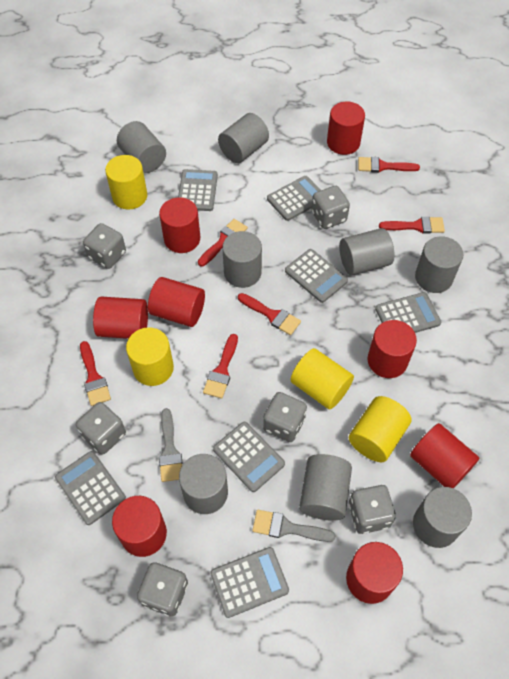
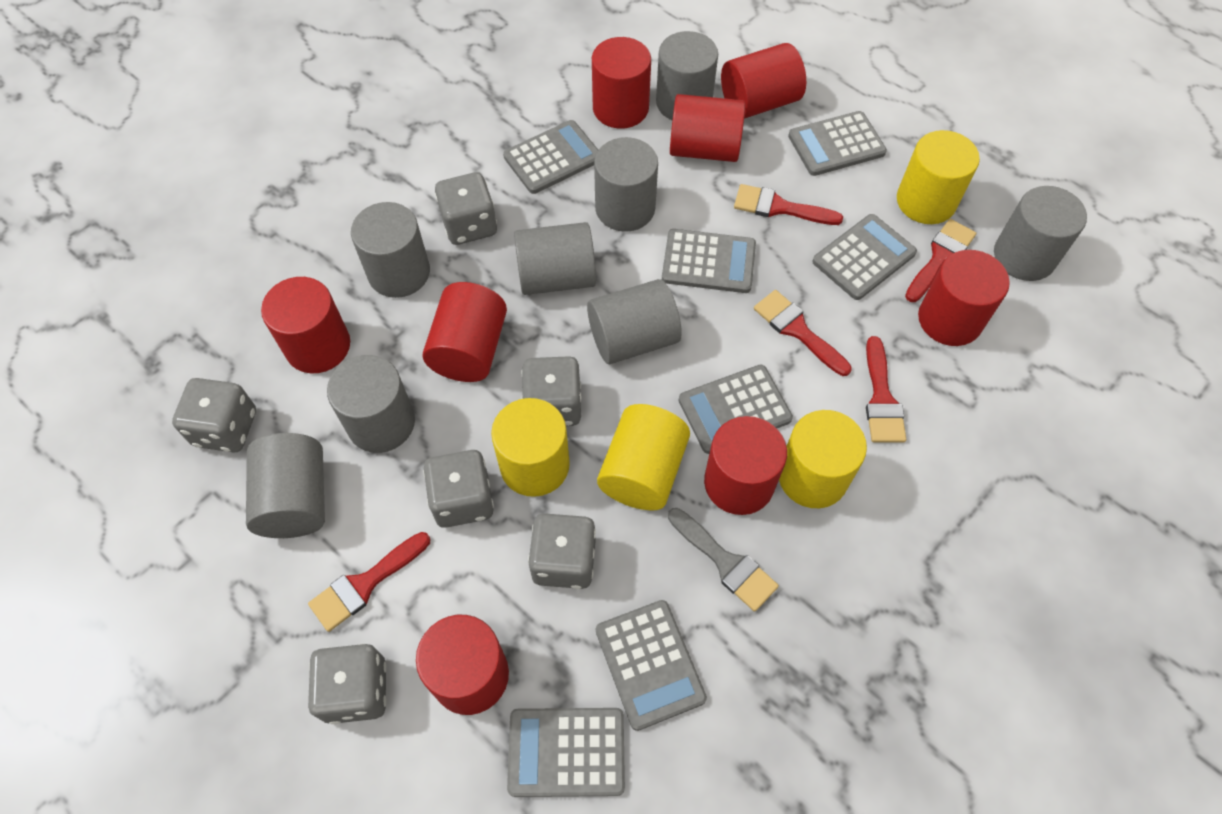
grey brush: [159,408,182,482] [252,510,336,542] = 2 -> [668,508,779,612] = 1
red brush: [80,341,111,406] [198,219,248,266] [203,334,238,398] [238,293,301,335] [358,157,420,173] [379,216,445,234] = 6 -> [308,532,431,632] [734,184,843,225] [754,290,852,376] [866,336,906,442] [905,219,976,302] = 5

